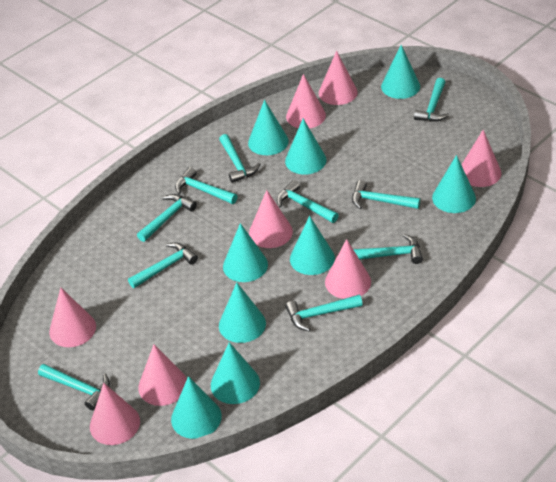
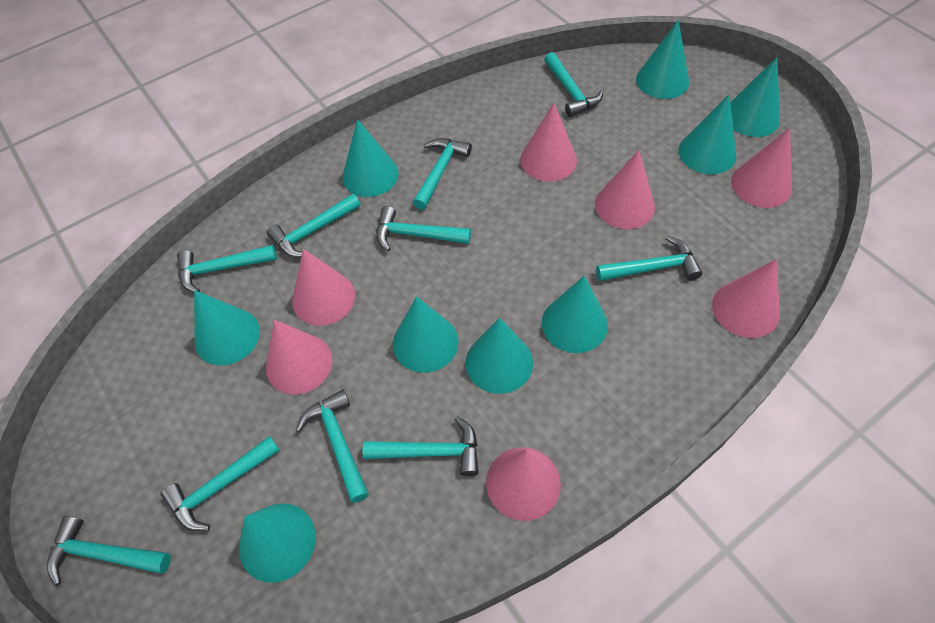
pink cone: [49,287,96,347] [90,383,140,445] [138,344,187,406] [249,190,293,248] [286,74,326,128] [319,51,358,105] [325,239,371,299] [461,130,501,187] = 8 -> [266,320,333,395] [292,249,355,326] [486,447,561,521] [520,103,577,182] [595,150,655,229] [712,260,780,338] [731,128,792,208] = 7

